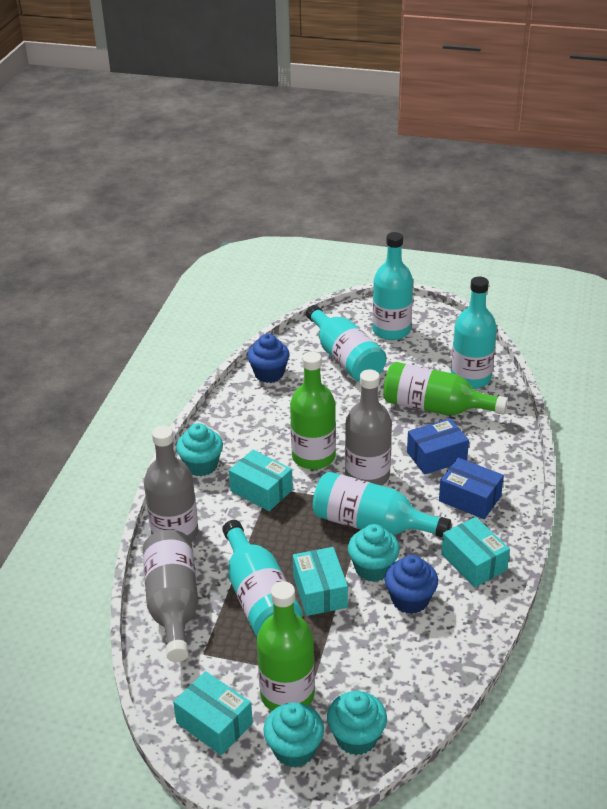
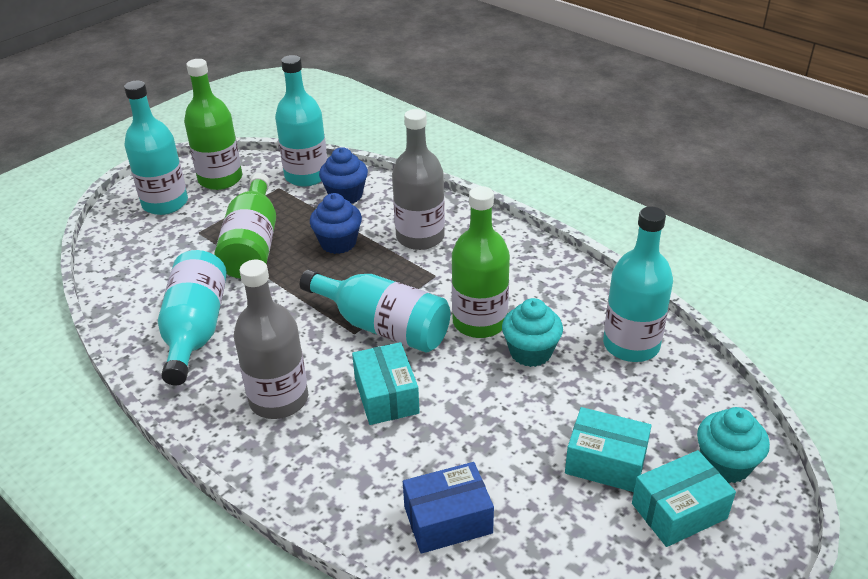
blue box: [407,418,469,475] [439,458,504,519] = 2 -> [403,462,494,554] = 1
grey bottle: [143,530,198,662] [144,426,198,542] [345,369,392,486] = 3 -> [234,260,308,419] [392,109,445,250] = 2
turquoise box: [173,671,253,755] [229,449,293,511] [293,547,348,616] [441,517,510,587] = 4 -> [352,342,420,425] [565,407,652,492] [632,450,736,547] = 3
turquoise cupcake: [176,423,223,476] [263,702,324,768] [327,691,387,755] [348,524,400,582] = 4 -> [502,298,563,367] [697,407,770,483] = 2

